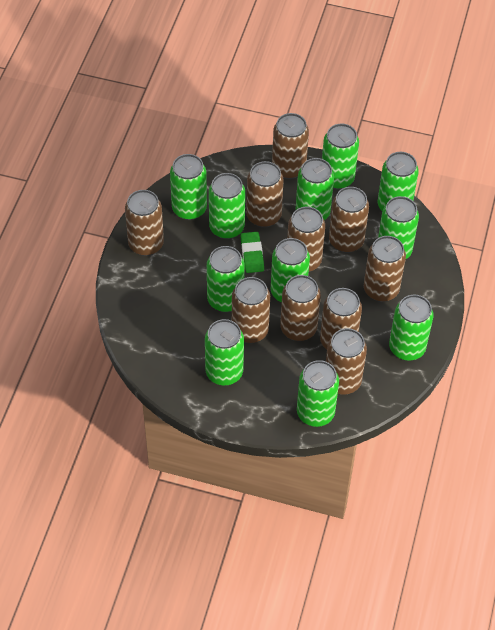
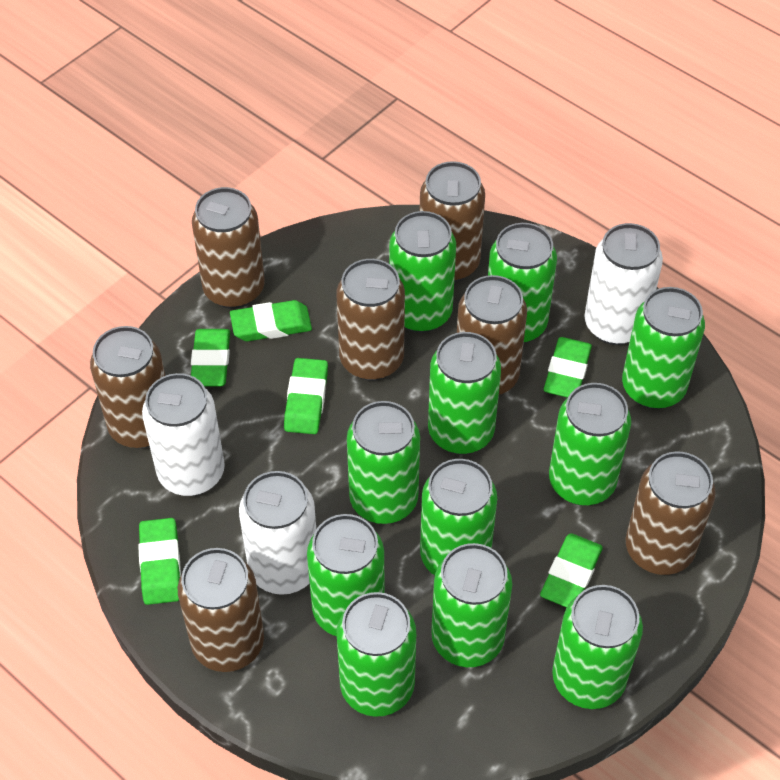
brown can: [125,190,164,256] [232,277,270,343] [246,161,284,228] [272,113,309,179] [280,275,321,341] [287,207,325,272] [320,288,362,349] [326,328,367,394] [329,187,369,253] [364,236,406,302] = 10 -> [90,326,165,449] [178,548,264,672] [192,187,265,309] [337,259,405,381] [420,161,485,282] [457,275,527,395] [626,452,716,575] = 7
green eraser: [241,232,264,273] = 1 -> [138,518,181,605] [191,329,230,387] [230,300,312,341] [284,358,328,434] [540,533,603,607] [544,337,592,398] = 6
white can: none = 0 -> [142,373,225,496] [239,471,316,595] [584,223,663,345] = 3

